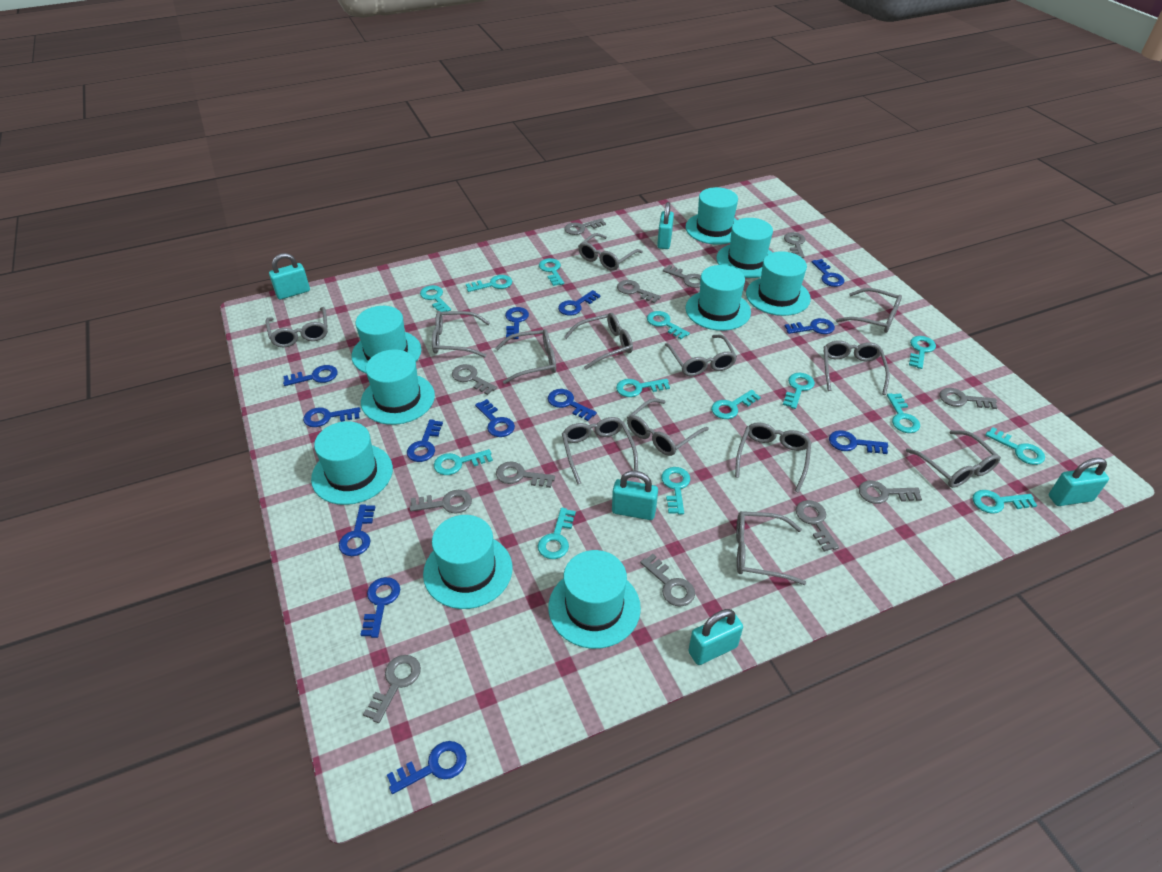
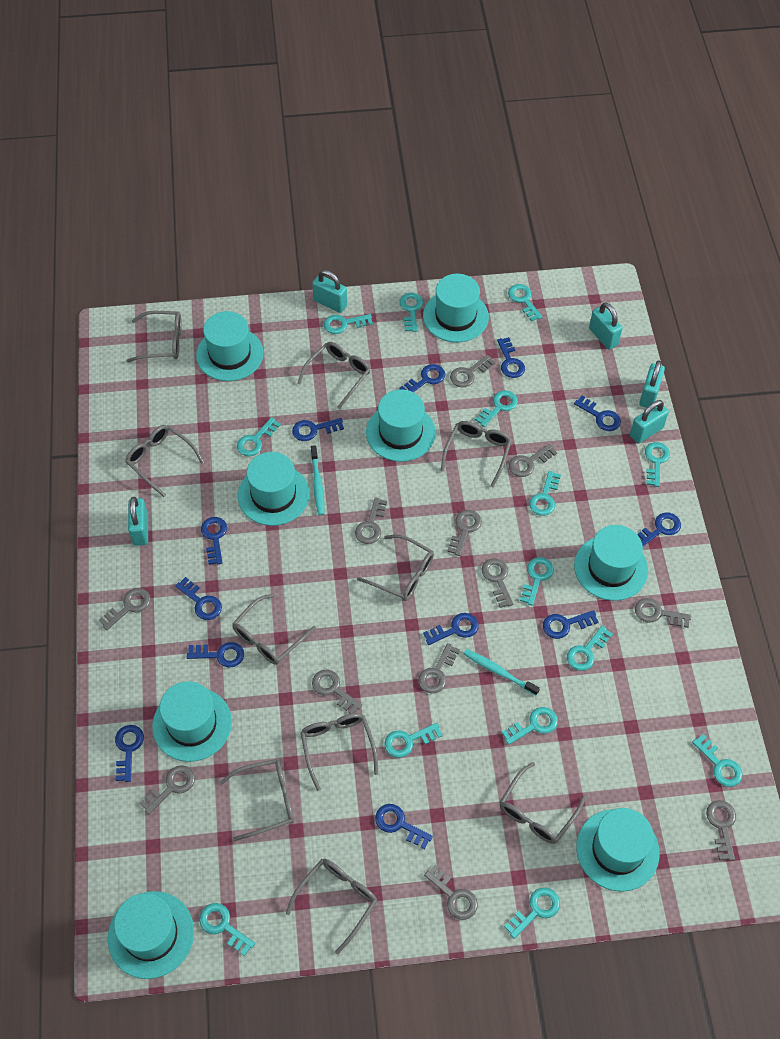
blue key: [283,365,338,386] [303,407,360,427] [339,504,375,556] [360,577,400,638] [387,741,467,794] [407,419,443,462] [475,399,515,437] [505,307,529,339] [548,389,597,421] [558,290,601,316] [785,318,835,334] [812,259,844,287] [829,430,888,454] = 13 -> [115,725,144,782] [175,577,222,620] [187,642,244,667] [201,517,227,565] [292,418,344,441] [375,804,433,849] [399,364,445,392] [423,613,479,645] [497,337,525,378] [543,610,599,639] [574,396,621,431] [637,513,681,546] = 12
grey glasses: [265,307,328,347] [432,311,490,357] [496,329,556,384] [562,417,638,484] [564,313,633,370] [578,233,643,271] [627,398,709,456] [665,334,737,376] [735,422,812,493] [736,511,806,585] [824,340,890,395] [836,288,902,333] [906,430,1001,488] = 13 -> [125,425,204,497] [127,311,182,362] [220,759,294,841] [232,593,316,665] [286,859,377,954] [297,342,370,409] [300,713,378,791] [357,534,434,601] [441,421,512,488] [500,762,586,844] = 10
turquoise hat: [311,421,393,505] [351,306,421,373] [361,350,435,425] [423,515,513,609] [548,550,641,649] [685,265,751,331] [686,187,738,245] [716,218,773,278] [746,251,811,316] = 9 -> [108,891,194,979] [152,681,232,762] [196,311,263,381] [238,452,310,526] [366,389,436,462] [423,274,489,342] [574,525,648,601] [576,808,660,892] = 8
turquoise toothbrush: none = 0 -> [311,445,324,515] [463,649,540,696] = 2

